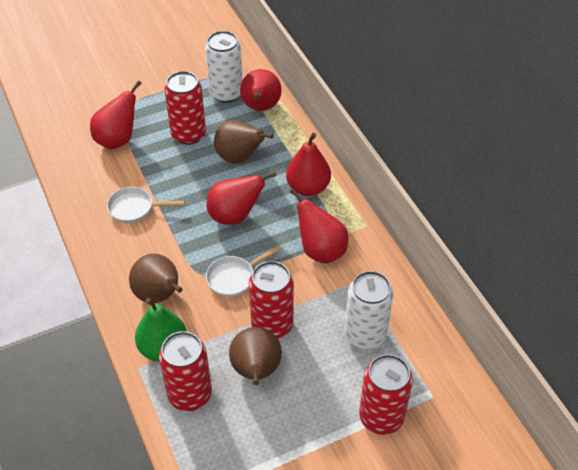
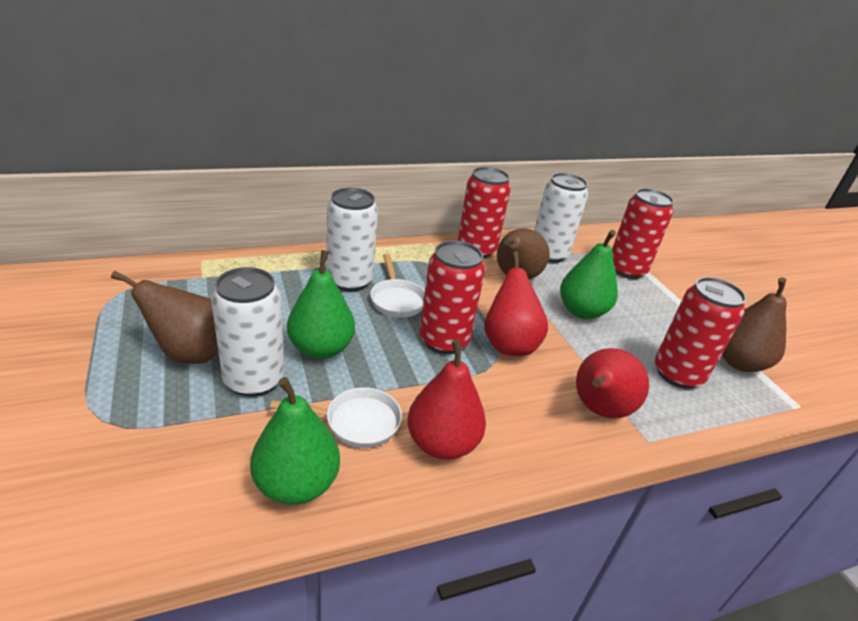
green pear: [135,298,187,362] = 1 -> [250,377,340,505] [287,250,355,359] [560,230,618,319] = 3
red pear: [90,80,142,149] [206,172,277,225] [240,69,282,111] [286,133,331,196] [290,188,348,264] = 5 -> [407,340,486,460] [484,251,548,356] [576,348,649,419] = 3
white can: [205,31,243,103] [345,271,393,349] = 2 -> [211,267,285,397] [326,188,378,291] [534,173,588,263] = 3

